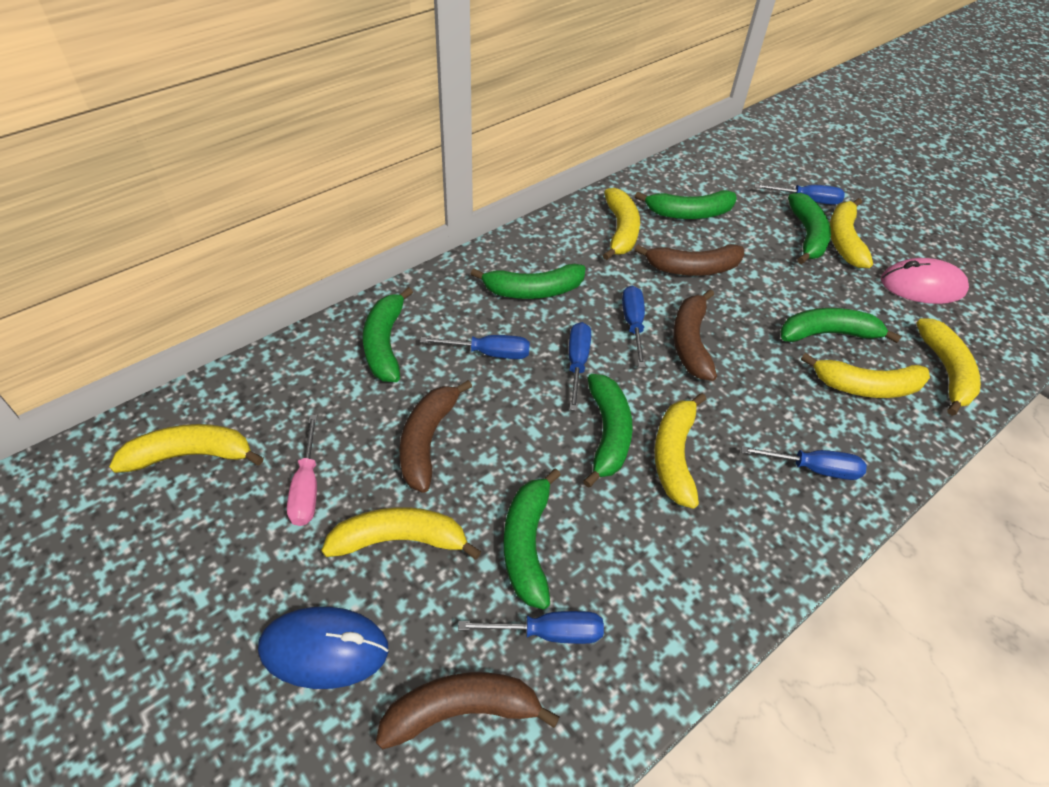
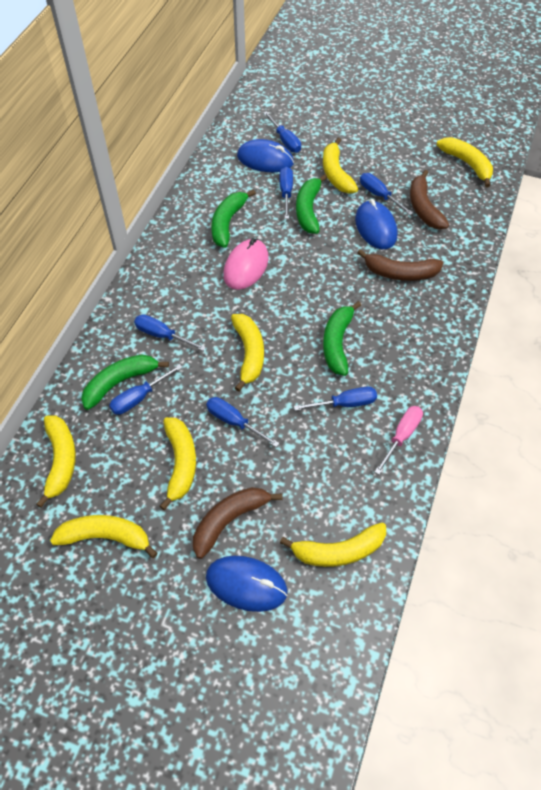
blue mouse: [258,607,388,689] = 1 -> [206,556,287,612] [237,139,294,172] [355,199,397,249] = 3
blue screwdriver: [420,335,530,359] [458,611,604,644] [569,322,591,411] [622,285,646,367] [741,446,867,480] [754,184,845,205] = 6 -> [109,364,183,415] [134,314,206,351] [206,397,279,447] [263,111,301,153] [280,167,293,219] [294,387,377,411] [360,173,413,215] = 7
brown banana: [376,672,560,749] [400,380,472,493] [635,244,744,276] [673,289,717,381] = 4 -> [193,487,282,559] [357,249,443,281] [410,170,449,229] = 3
green banana: [363,287,413,382] [471,264,586,299] [504,468,561,610] [583,374,633,488] [635,190,737,219] [780,308,901,343] [788,193,831,264] = 7 -> [81,355,169,410] [212,189,256,248] [296,174,327,234] [323,301,361,376] = 4

